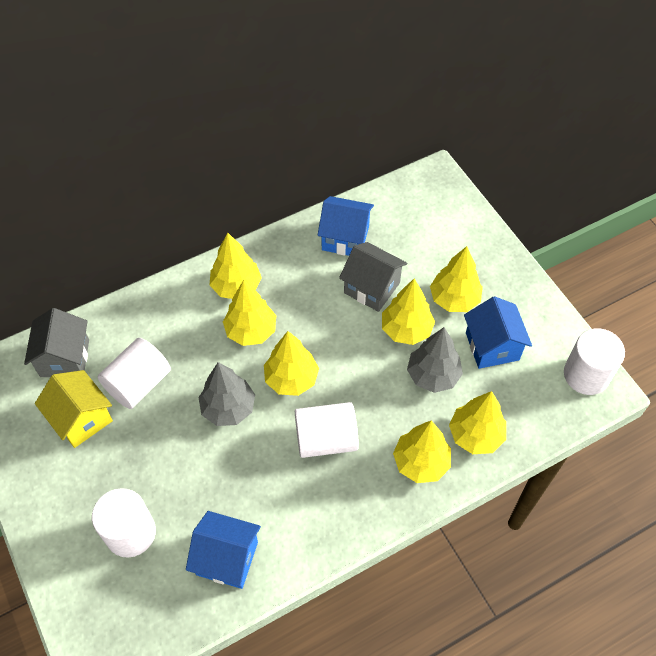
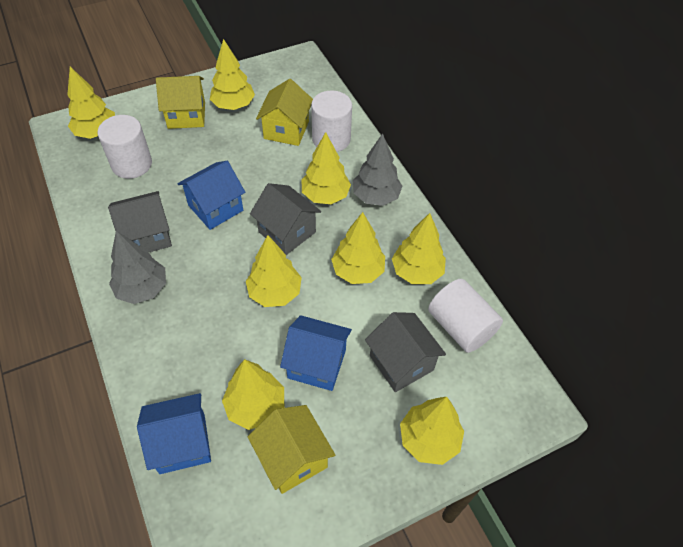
grey house: [24,308,89,377] [339,242,407,312] = 2 -> [108,191,172,253] [250,183,321,255] [365,312,446,392] = 3
white cylinder: [92,488,156,558] [98,338,171,409] [295,402,359,458] [564,328,625,395] = 4 -> [97,115,152,179] [311,91,352,152] [428,279,503,353] = 3
yellow house: [35,370,113,448] = 1 -> [156,76,205,129] [248,405,335,494] [256,79,313,146] = 3
yellow tree: [210,233,262,299] [223,280,276,346] [264,331,319,396] [382,279,435,345] [393,421,451,483] [430,246,483,312] [449,391,506,454] = 7 -> [67,67,115,139] [210,39,255,110] [222,359,284,430] [246,235,302,307] [301,132,351,204] [331,212,385,284] [392,213,446,284] [400,397,464,465] = 8

